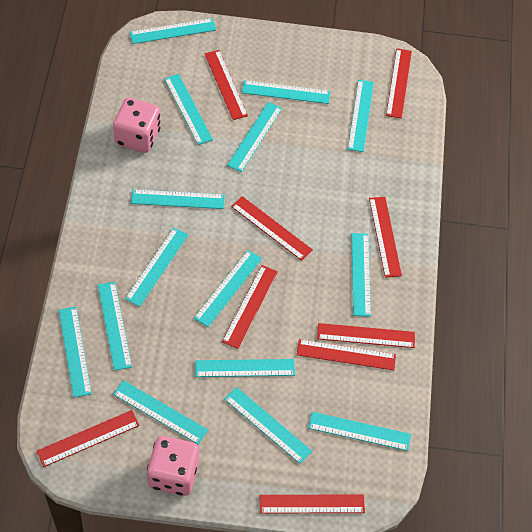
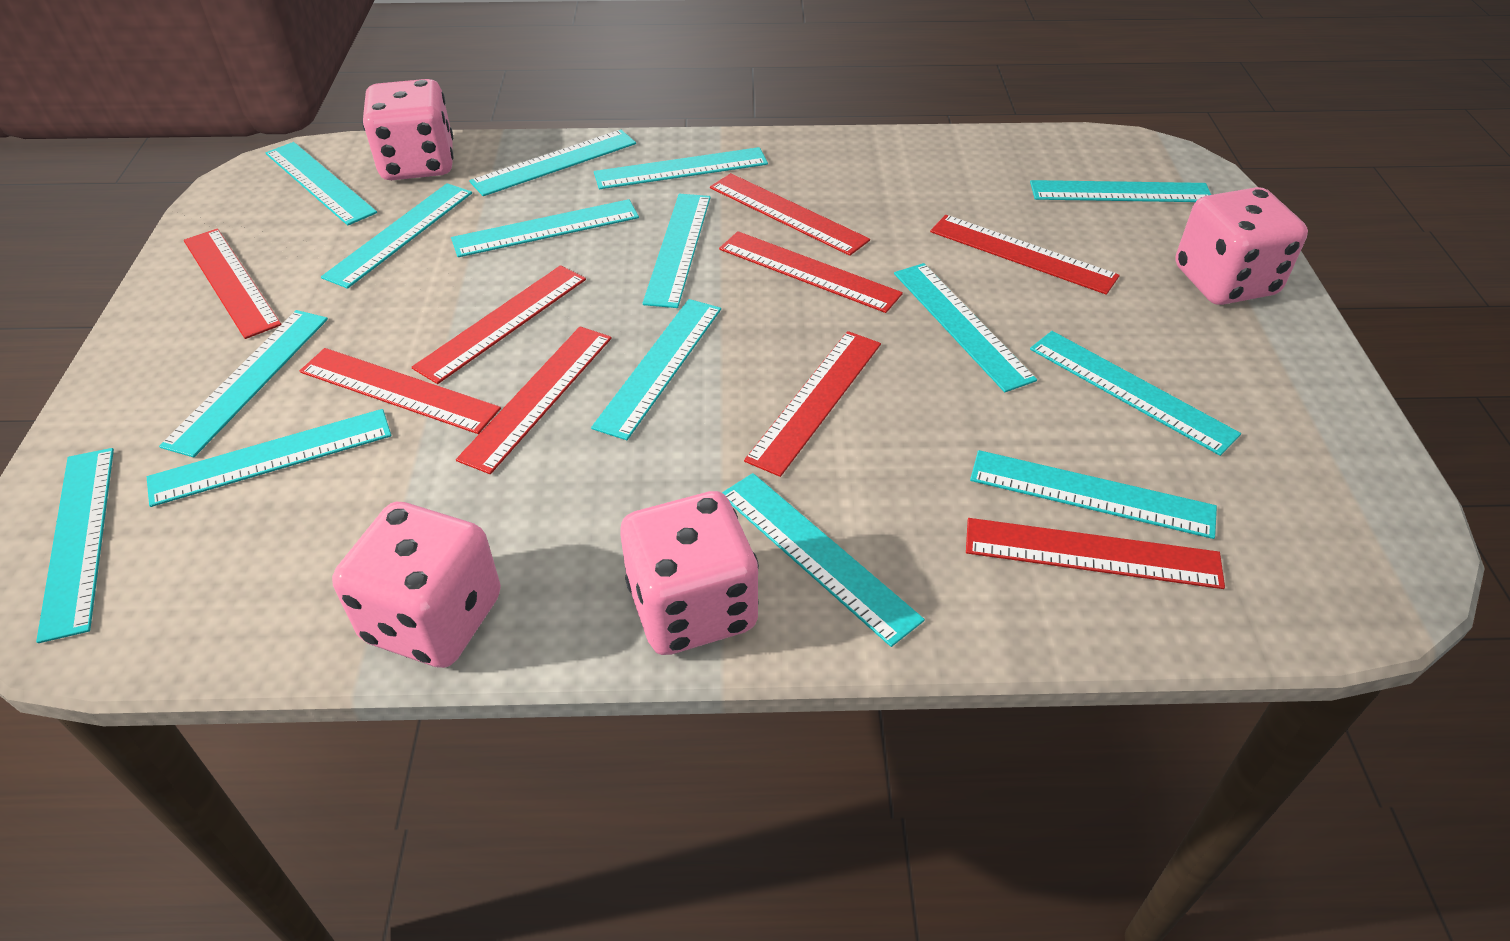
pink dice: [113,97,161,153] [147,436,199,496] = 2 -> [332,502,501,668] [362,79,454,180] [620,491,759,655] [1176,187,1308,305] = 4

